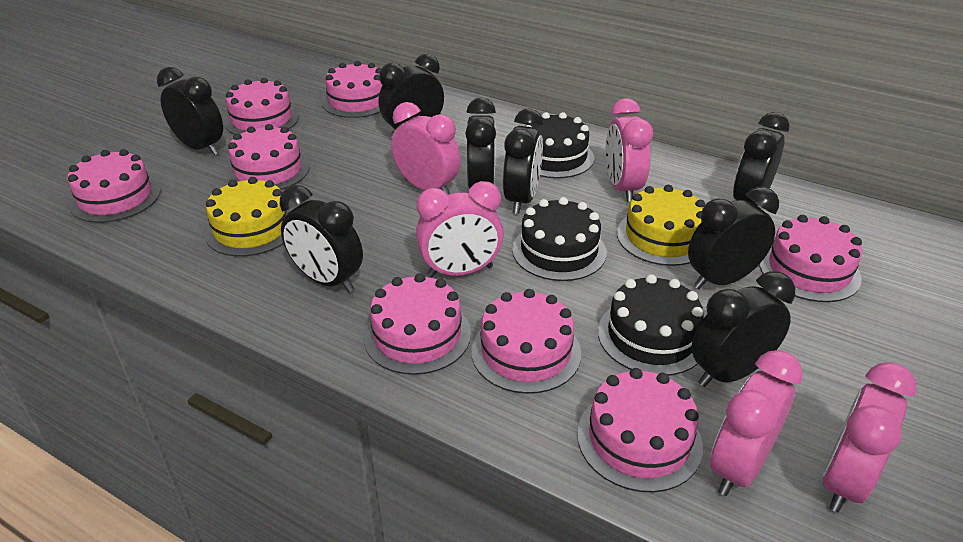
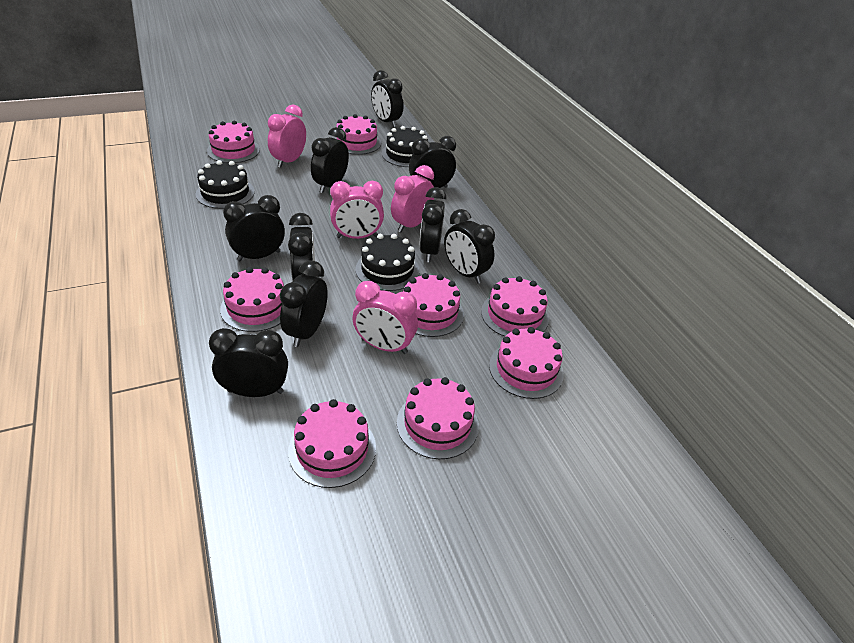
black clock: [157,67,223,155] [280,185,363,292] [379,54,444,138] [465,98,496,189] [503,108,544,214] [688,187,779,289] [692,271,795,387] [733,112,790,206] = 8 -> [209,328,288,397] [223,195,285,261] [280,260,328,347] [288,213,315,280] [311,127,349,193] [371,70,404,127] [409,136,456,188] [419,187,447,262] [444,209,495,284] = 9
pink clock: [391,102,461,195] [416,181,504,277] [606,98,653,202] [710,350,803,496] [823,362,917,512] = 5 -> [268,104,306,168] [330,181,384,239] [352,281,418,354] [391,165,434,232] = 4
yellow cake: [204,177,291,257] [617,185,705,266] = 2 -> none = 0

